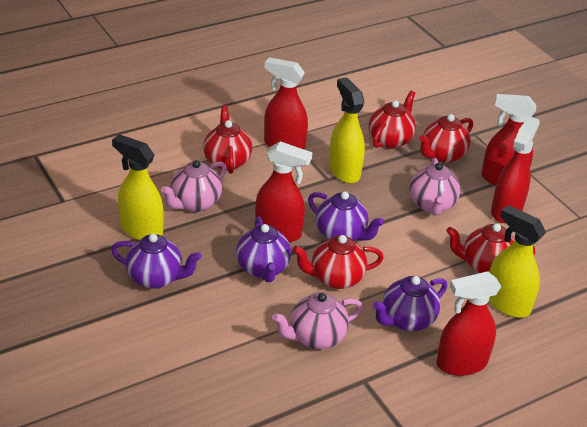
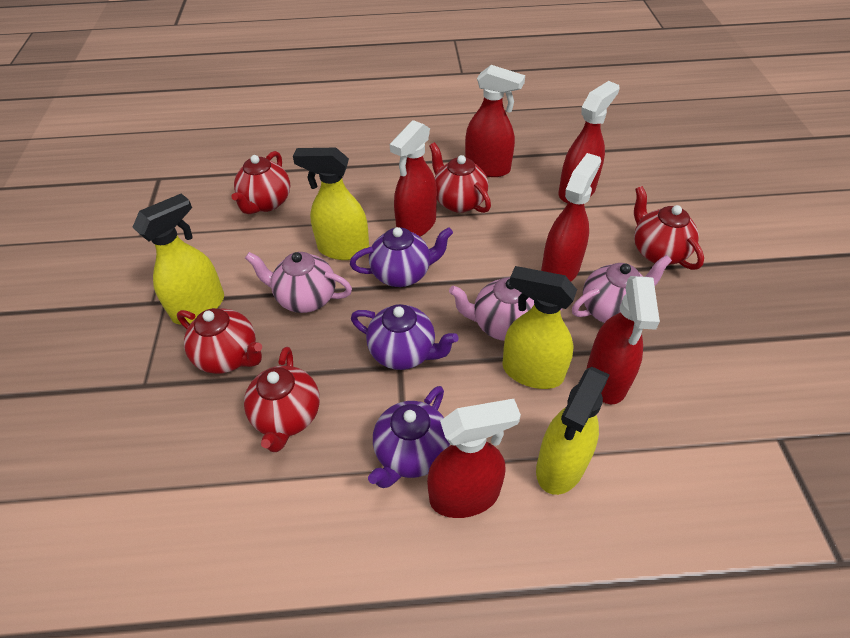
purple teapot: [111,234,202,289] [236,216,291,282] [308,191,384,241] [373,276,447,331] = 4 -> [350,227,453,287] [351,304,459,370] [368,386,450,488] = 3
red spray bottle: [255,141,313,242] [264,57,308,150] [436,271,501,376] [481,94,536,185] [491,116,540,223] = 5 -> [390,120,437,236] [427,399,521,518] [465,65,525,177] [541,153,601,281] [558,81,620,203] [587,276,660,404] = 6
yellow spray bottle: [112,134,164,240] [329,77,365,183] [489,205,546,318] = 3 -> [133,193,224,324] [293,148,369,260] [502,266,577,389] [536,367,610,495] = 4

